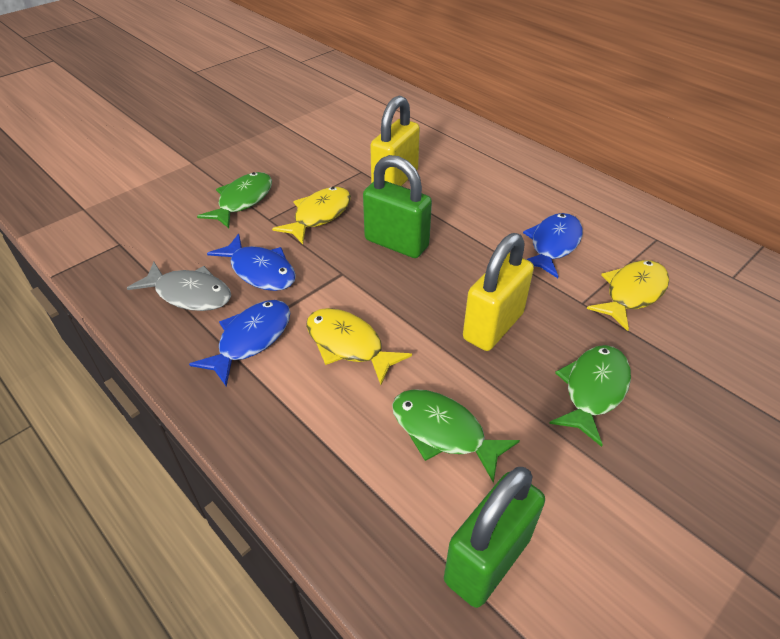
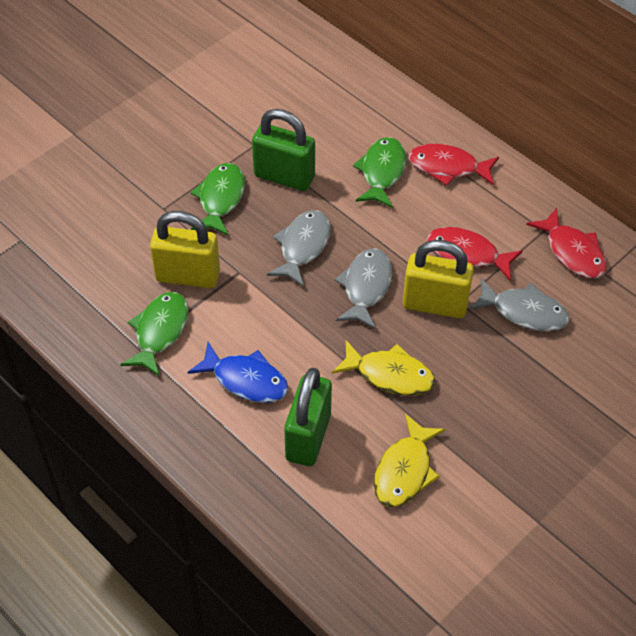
blue fish: [189,300,290,387] [207,233,296,291] [523,213,583,278] = 3 -> [187,342,289,403] = 1
grey fish: [127,262,231,311] = 1 -> [267,210,331,287] [335,249,392,329] [469,278,569,332] = 3
red fish: none = 0 -> [409,144,499,186] [427,227,522,280] [526,208,607,279] = 3
yellow fish: [272,187,351,244] [306,308,412,385] [587,260,669,331] = 3 -> [332,340,435,396] [374,414,446,508] = 2

